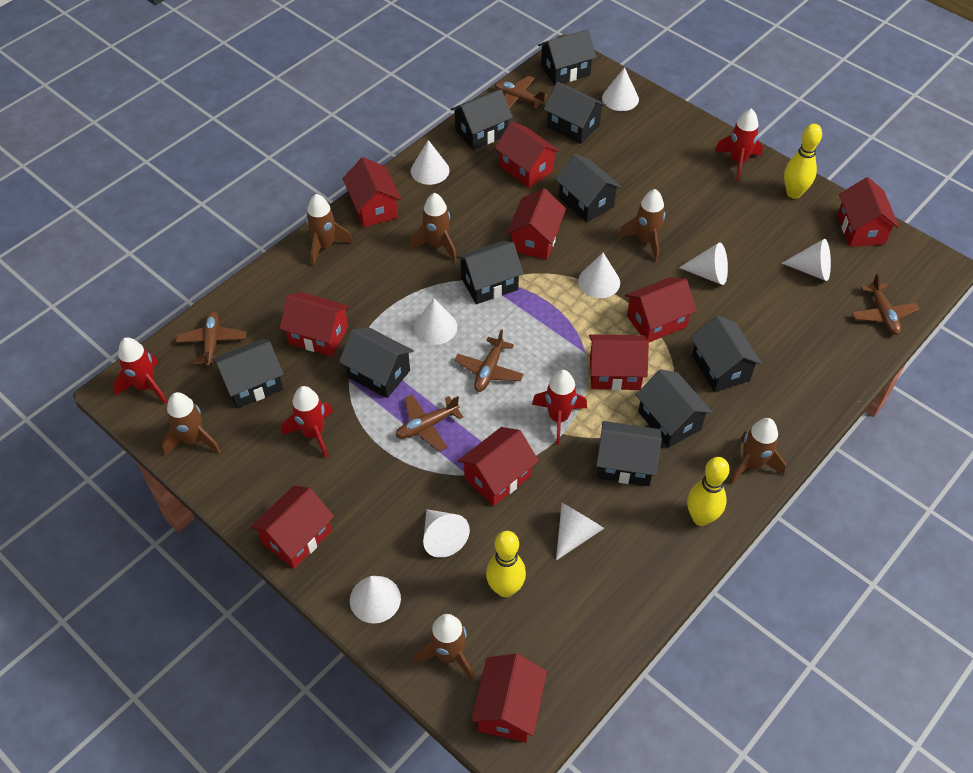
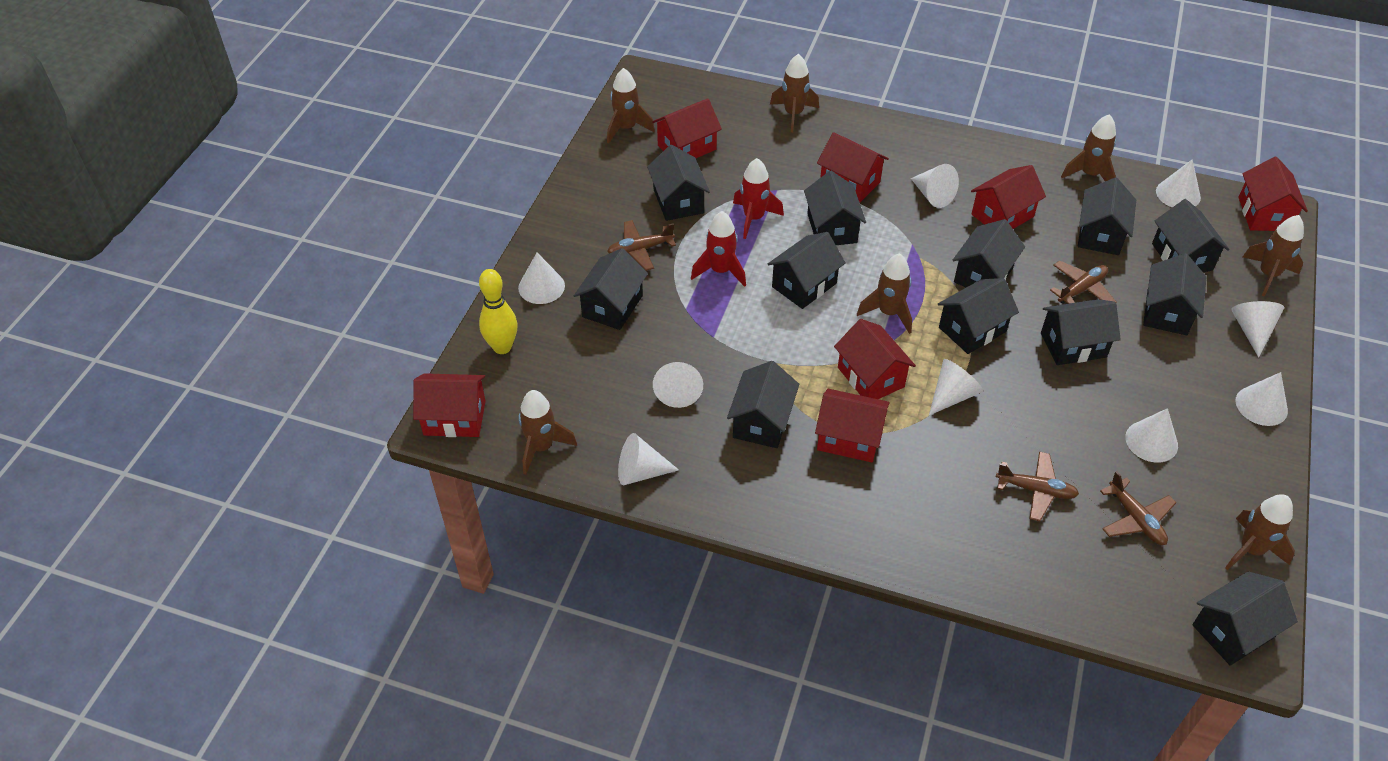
black house: [212,338,284,409] [339,327,414,398] [450,89,513,150] [456,241,523,304] [538,29,596,85] [544,82,606,144] [555,154,622,222] [596,421,662,486] [636,369,712,448] [691,315,762,392] = 10 -> [574,248,648,330] [647,145,710,221] [727,361,799,448] [768,232,846,309] [804,171,866,245] [938,278,1019,354] [953,219,1025,287] [1041,299,1121,365] [1078,177,1136,255] [1143,253,1206,335] [1152,199,1229,272] [1192,571,1298,666] = 12
brown plane: [176,311,246,366] [396,395,463,452] [455,329,524,392] [495,76,548,109] [852,273,919,335] = 5 -> [607,220,676,271] [996,452,1079,521] [1050,260,1117,304] [1100,471,1176,545] = 4
brown rocket: [162,392,221,456] [306,194,353,266] [409,193,457,261] [414,614,475,682] [618,189,665,262] [729,418,786,485] = 6 -> [518,390,577,475] [607,68,655,143] [770,54,819,133] [857,253,912,334] [1061,114,1116,181] [1225,494,1295,570] [1243,215,1304,296] = 7
red house: [250,485,334,569] [279,292,350,356] [343,157,401,227] [458,427,539,506] [471,654,547,743] [495,122,560,188] [507,188,566,260] [589,334,649,391] [625,277,697,342] [837,177,899,247] = 10 -> [413,373,486,437] [652,98,722,158] [815,389,890,462] [817,132,889,202] [834,319,916,399] [971,165,1046,229] [1238,157,1308,231] = 7
red rocket: [113,337,167,404] [281,386,333,458] [532,370,587,445] [715,108,763,181] = 4 -> [691,211,746,287] [733,158,784,239] = 2
yellow bowling pin: [486,531,526,597] [687,457,730,526] [784,124,822,199] = 3 -> [479,269,517,354] = 1

